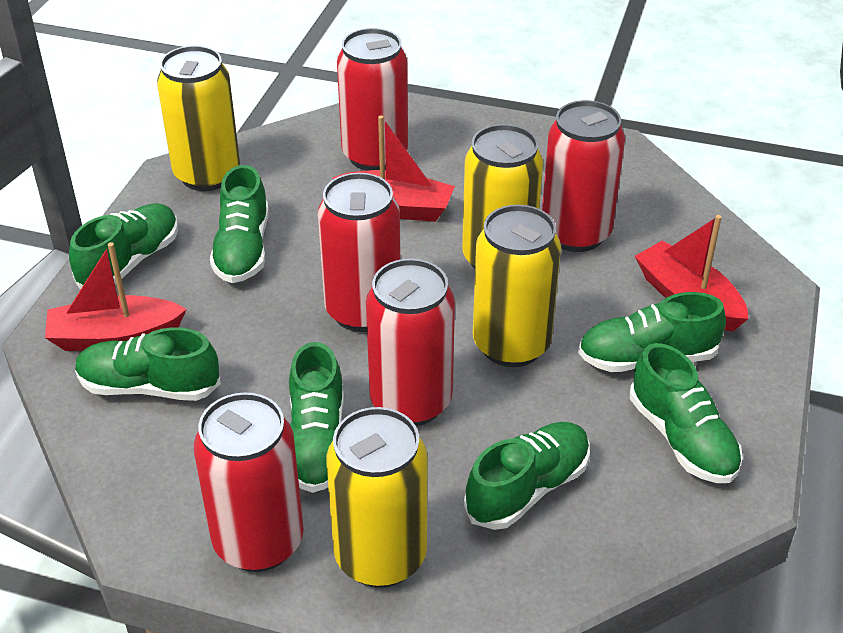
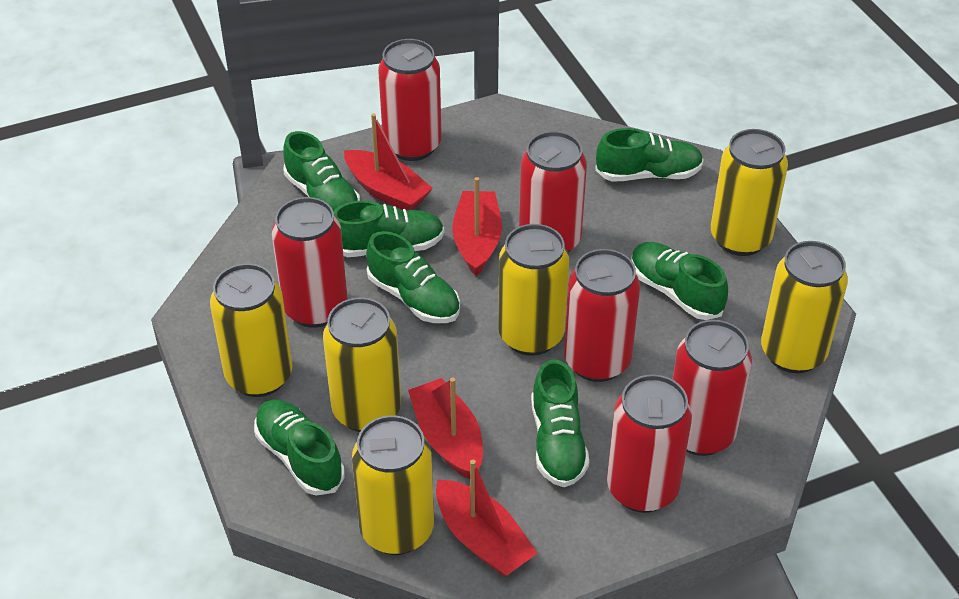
red boat: [45,242,187,351] [332,115,455,222] [635,215,749,332] = 3 -> [344,113,433,211] [408,378,483,479] [436,460,537,577] [452,177,502,276] = 4
red can: [194,392,304,572] [318,173,401,332] [337,28,408,171] [366,259,455,426] [542,100,625,252] = 5 -> [272,197,348,328] [378,39,442,161] [519,131,587,253] [564,249,640,382] [607,374,692,513] [673,320,752,456] = 6
yellow can: [157,46,240,191] [326,407,427,588] [462,124,543,269] [473,205,561,367] = 4 -> [210,263,293,397] [323,297,401,432] [352,415,434,555] [498,224,569,356] [711,129,788,256] [761,241,848,373] = 6

